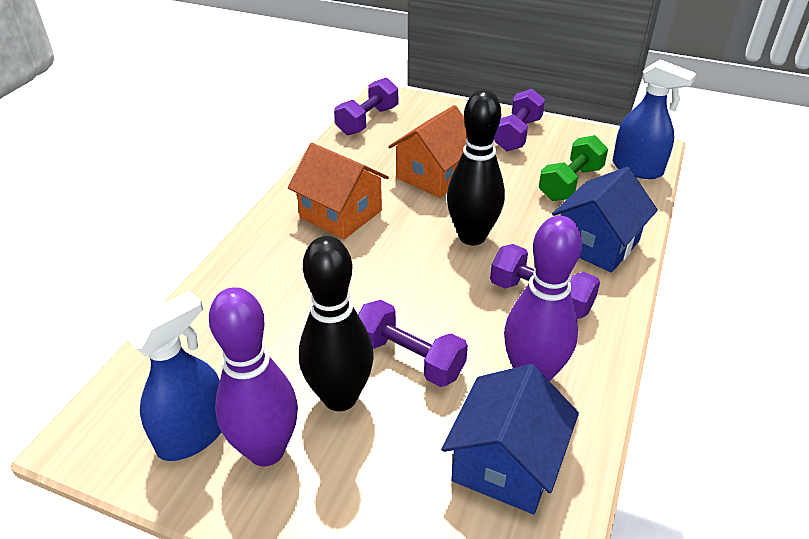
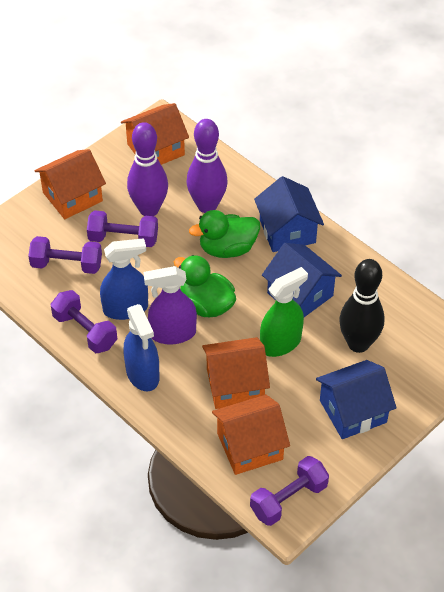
black bowling pin: [299,236,374,411] [447,89,505,245] = 2 -> [339,259,385,353] = 1
blue house: [441,364,579,514] [552,167,658,272] = 2 -> [254,176,324,252] [262,243,342,317] [316,360,397,439] = 3
green duck: none = 0 -> [174,255,236,318] [189,210,260,258] = 2
green dumbbell: [539,135,608,201] = 1 -> none = 0
green spray bottle: none = 0 -> [260,267,308,357] = 1
orange house: [288,143,389,239] [388,105,467,198] = 2 -> [34,149,106,219] [121,103,189,165] [202,337,270,409] [212,395,290,475] = 4
purple spray bottle: none = 0 -> [143,266,197,345] = 1

